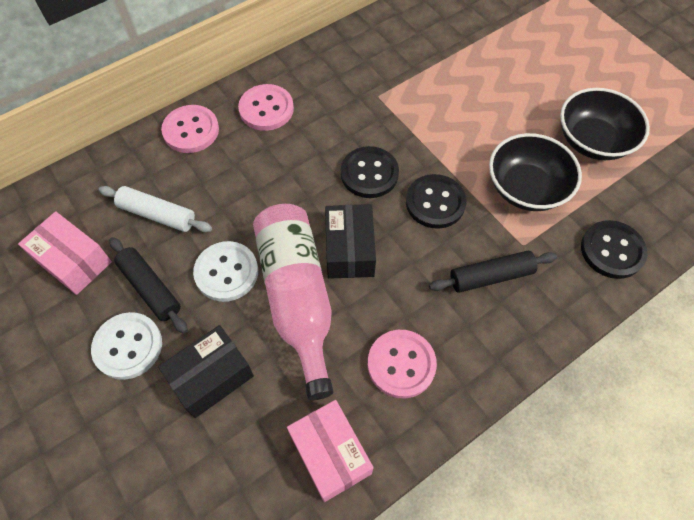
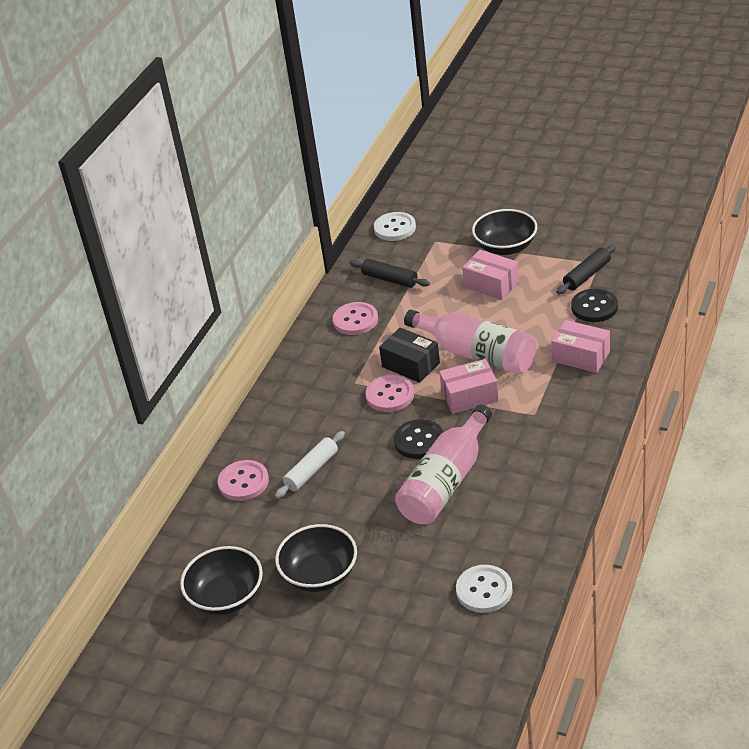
black bowl: [489,133,582,211] [560,88,650,160] = 2 -> [180,546,263,615] [275,524,357,592] [472,209,538,255] = 3
black box: [158,325,254,418] [325,204,376,279] = 2 -> [379,328,440,383] = 1
black button: [341,146,399,198] [406,174,466,229] [581,220,648,279] = 3 -> [394,419,443,459] [571,289,618,322] = 2
pink bottle: [253,204,334,400] = 1 -> [395,404,492,524] [404,310,536,375] = 2
pink box: [18,211,112,295] [287,400,374,502] = 2 -> [439,359,499,414] [462,250,519,300] [551,320,610,373] = 3

